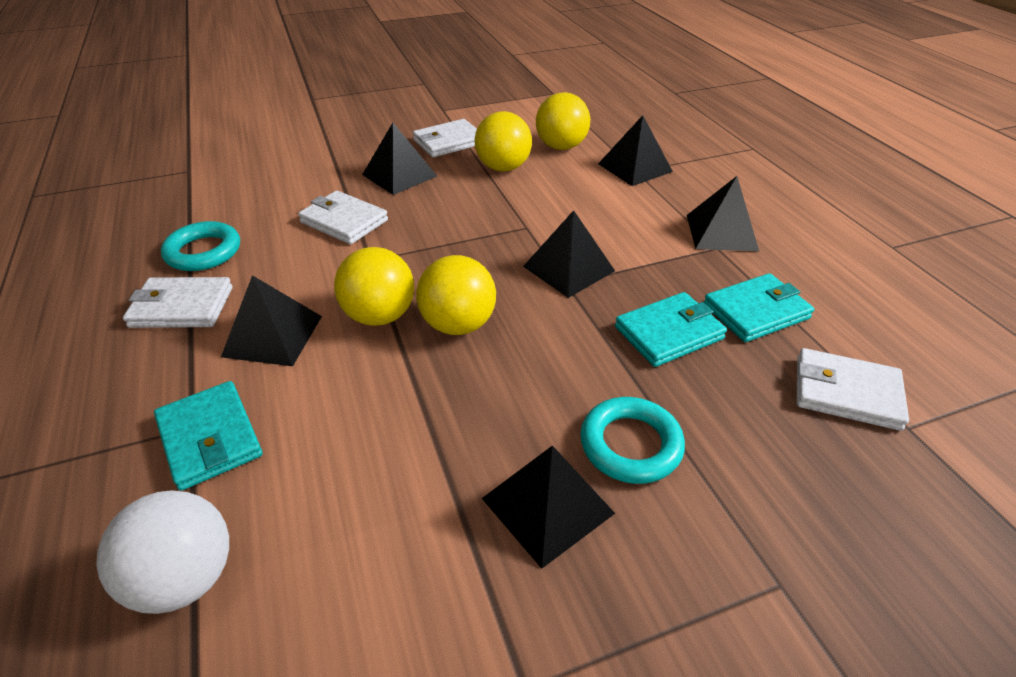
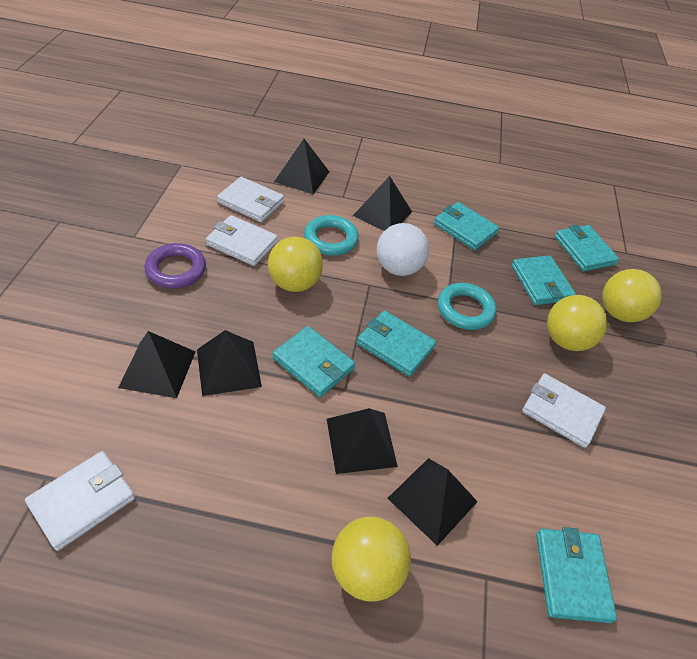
purple ring: none = 0 -> [144,243,206,289] = 1
turquoise wallet: [154,381,263,491] [615,292,727,367] [704,273,814,342] = 3 -> [273,326,355,397] [357,310,436,377] [434,202,499,250] [511,255,576,305] [536,527,617,623] [555,225,619,271] = 6

